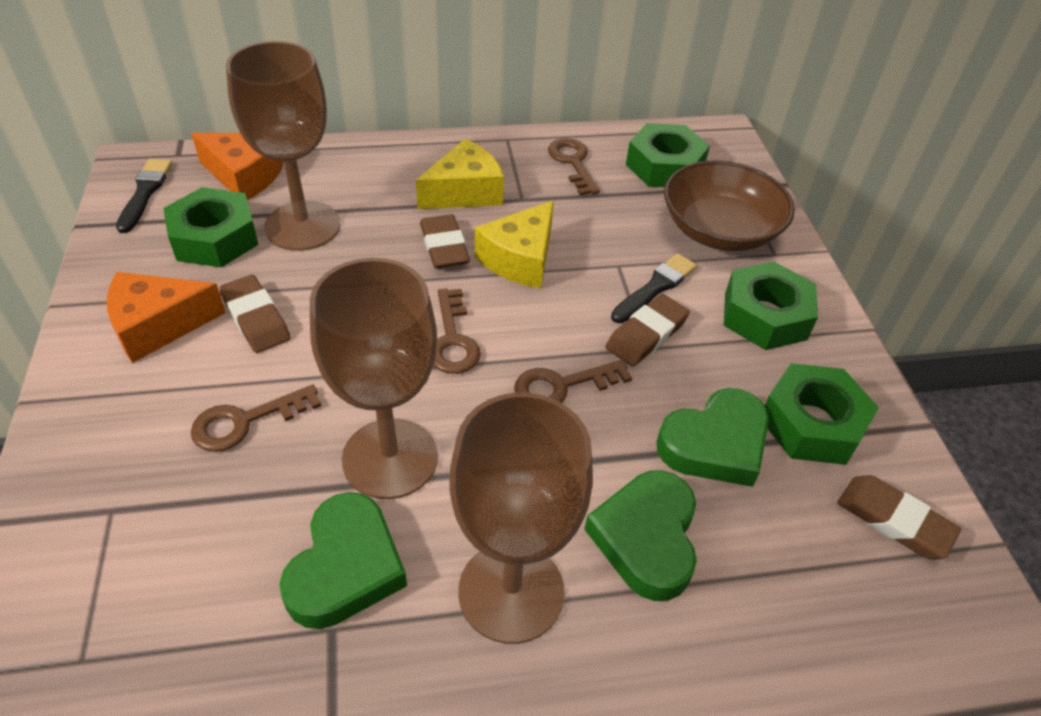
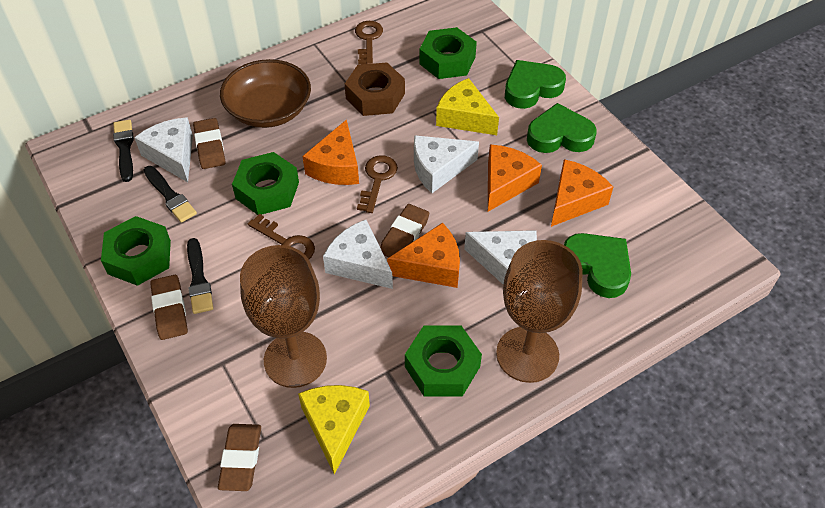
black brush: [116,159,172,233] [611,253,697,323] = 2 -> [113,120,134,182] [144,166,197,223] [187,238,213,314] = 3
brown goblet: [226,41,340,251] [310,258,438,499] [450,393,593,644] = 3 -> [240,245,327,388] [496,240,583,383] = 2
brown key: [191,384,321,452] [434,289,481,374] [514,360,632,403] [548,138,600,195] = 4 -> [248,214,315,259] [355,21,383,65] [357,155,398,213] = 3
brown nut: none = 0 -> [345,62,405,116] = 1
orange cheese: [107,272,226,363] [191,132,284,200] = 2 -> [302,119,359,185] [387,223,460,288] [488,144,542,212] [551,159,613,227] = 4
white cheese: none = 0 -> [134,117,193,182] [323,220,393,289] [414,135,479,193] [464,230,537,285] = 4

